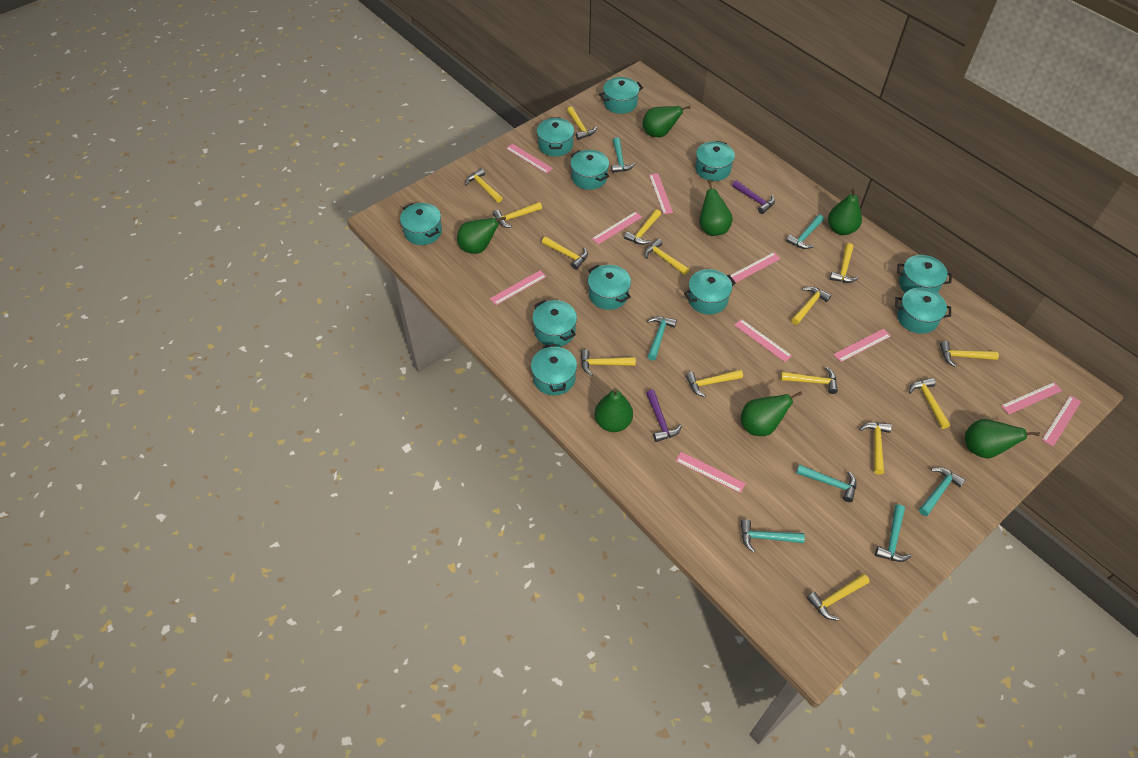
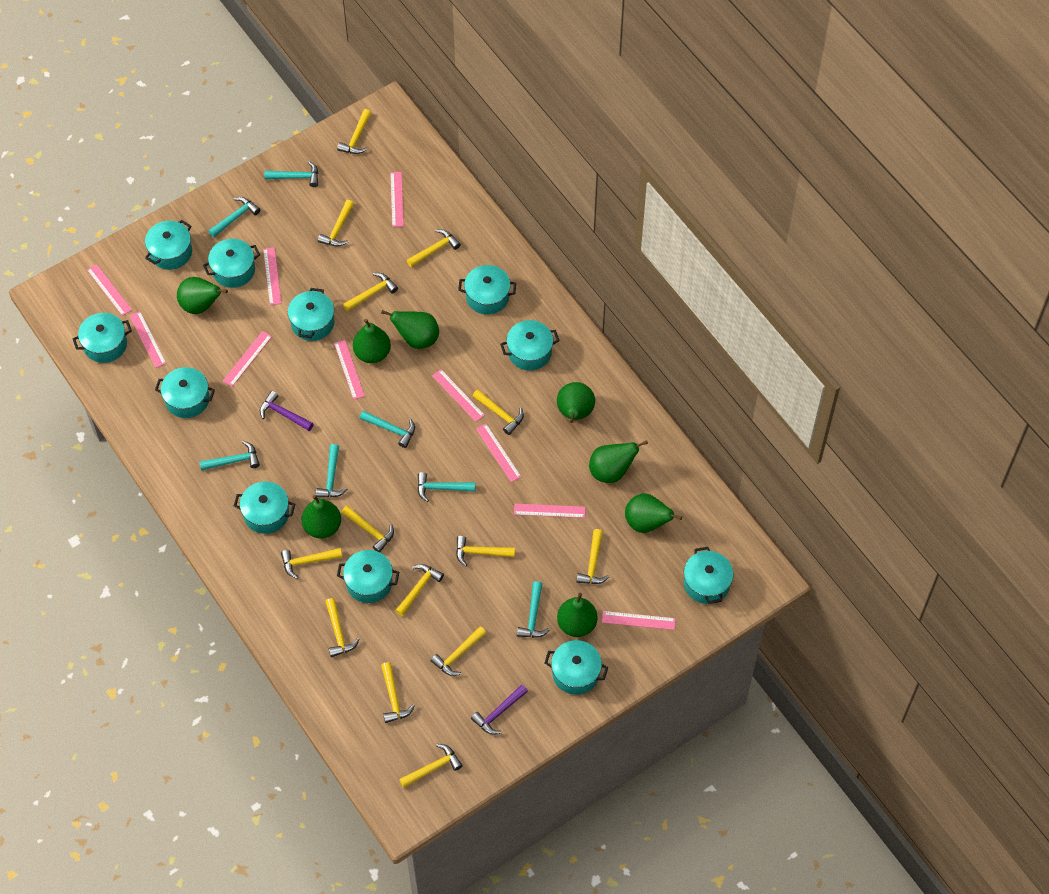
green pear: [457,217,506,254] [595,388,633,432] [643,106,690,138] [699,179,733,236] [741,392,802,436] [828,188,862,235] [965,419,1040,458] = 7 -> [177,277,228,314] [302,495,341,539] [353,319,391,363] [381,310,439,349] [557,382,595,423] [557,593,597,637] [589,440,648,483] [625,493,682,533] = 8
yellow hammer: [465,168,502,203] [493,202,542,228] [542,237,588,270] [567,107,597,140] [581,350,636,376] [624,209,661,245] [644,239,689,275] [686,369,743,397] [781,367,838,394] [791,287,831,325] [807,574,870,621] [830,243,859,283] [860,422,892,475] [909,378,950,429] [940,341,999,367] = 15 -> [281,548,342,579] [318,200,354,247] [325,598,360,657] [337,109,371,154] [341,506,394,552] [343,273,398,311] [381,662,415,723] [395,564,444,616] [399,744,463,788] [406,229,461,267] [431,626,486,676] [456,536,515,567] [473,390,524,435] [576,529,609,584] = 14

